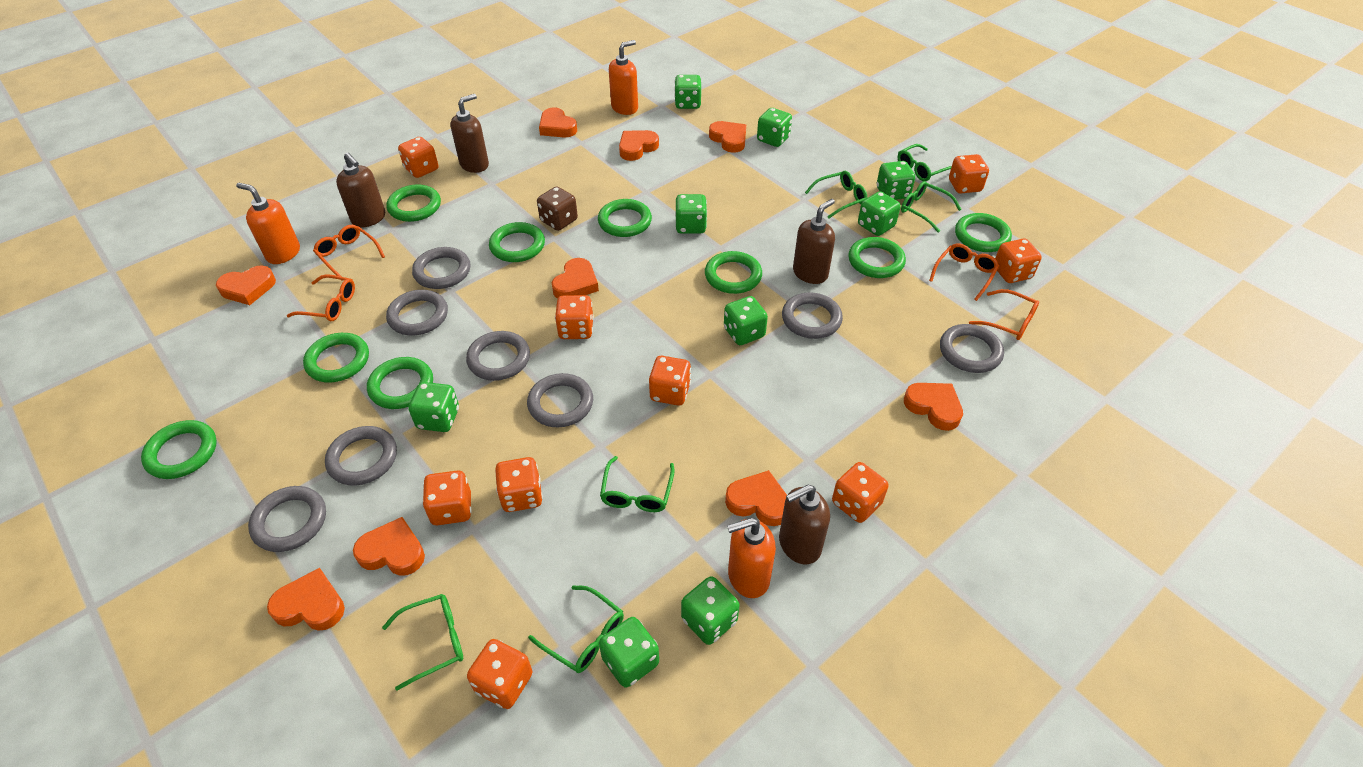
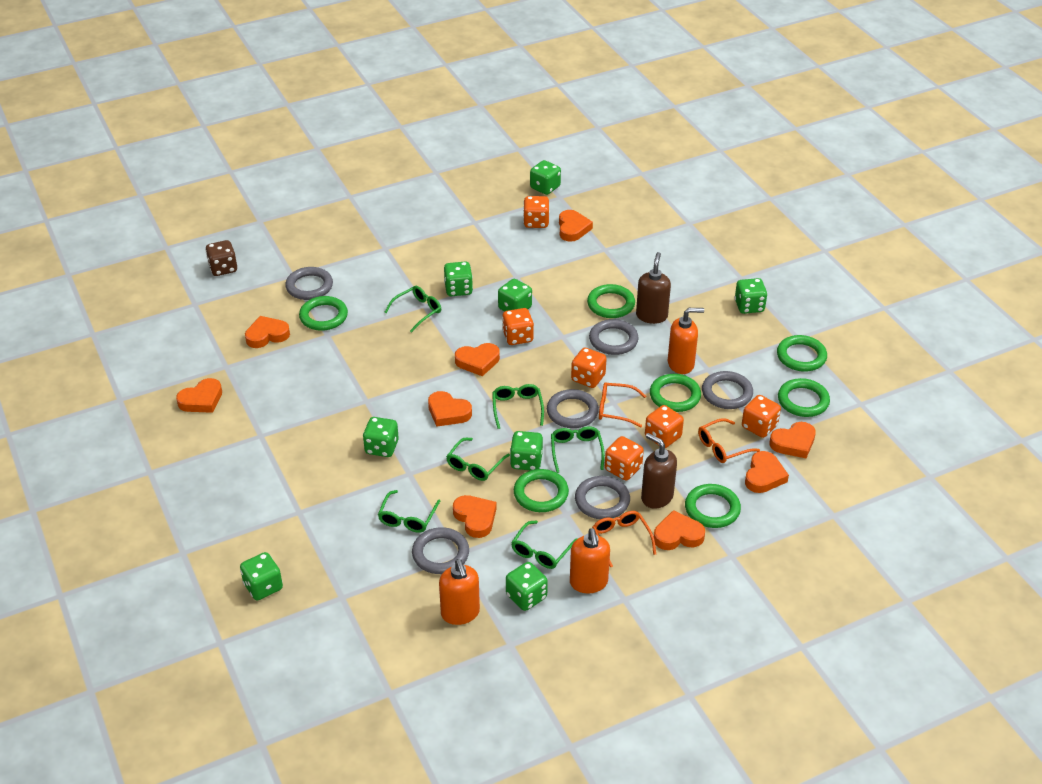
brown soap dispenser: [336,152,385,228] [450,94,489,173] [779,485,830,564] [793,199,835,284] = 4 -> [636,252,671,324] [641,433,677,509] = 2
green dice: [408,382,459,432] [599,617,659,688] [674,75,702,109] [675,194,707,234] [681,576,740,645] [724,296,768,345] [757,108,792,147] [858,192,901,236] [877,161,915,200] = 9 -> [240,552,283,600] [363,417,399,457] [444,262,473,296] [498,279,532,311] [506,562,548,611] [510,431,543,470] [530,160,561,195] [735,278,767,314] = 8
green ring: [141,420,217,479] [303,333,369,383] [367,357,433,409] [387,185,441,222] [489,222,545,262] [598,199,652,237] [705,251,762,294] [848,237,906,278] [955,213,1012,252] = 9 -> [299,296,348,331] [514,469,569,512] [587,284,635,318] [650,374,701,412] [685,484,741,528] [777,335,827,372] [778,378,830,417] = 7
grey ring: [248,486,326,552] [325,426,397,485] [386,290,448,335] [412,247,470,289] [466,331,530,381] [527,373,593,427] [782,292,843,339] [940,324,1004,373] = 8 -> [285,267,333,300] [412,527,469,574] [547,389,599,428] [575,476,630,519] [589,319,639,355] [702,371,753,409] = 6
orange dice: [398,137,438,178] [422,470,472,525] [467,639,532,709] [495,457,543,512] [555,295,594,339] [649,356,691,406] [832,462,889,523] [949,154,989,194] [995,239,1042,283] = 9 -> [502,308,534,345] [523,196,550,228] [571,348,607,388] [605,436,644,480] [645,405,684,448] [742,395,781,438] = 6
orange glasses: [287,274,355,321] [313,225,385,281] [929,243,999,301] [969,289,1039,340] = 4 -> [592,511,656,568] [599,382,646,428] [698,418,760,463] = 3

